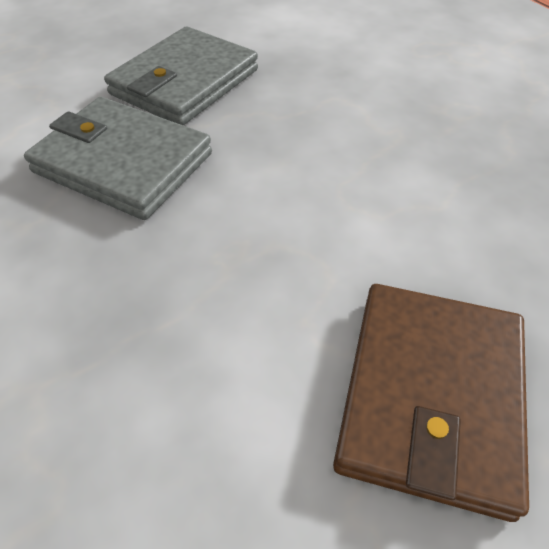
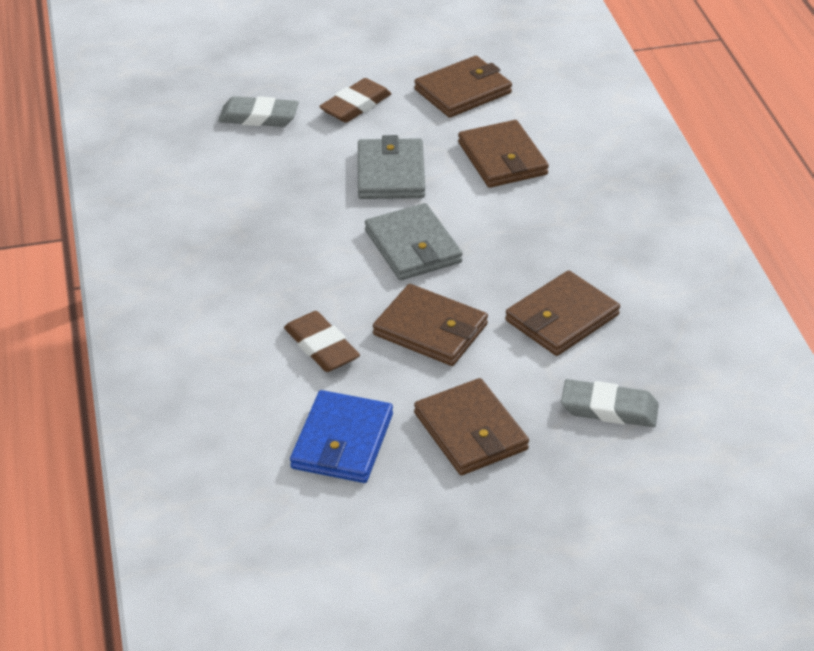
blue wallet: none = 0 -> [290,390,393,483] = 1
brown eraser: none = 0 -> [284,311,360,372] [319,78,392,123] = 2
brown wallet: [333,284,529,522] = 1 -> [373,284,488,366] [414,56,512,118] [414,378,529,475] [458,120,549,188] [505,270,620,356] = 5
grey eraser: none = 0 -> [218,96,299,127] [561,379,659,427] = 2

